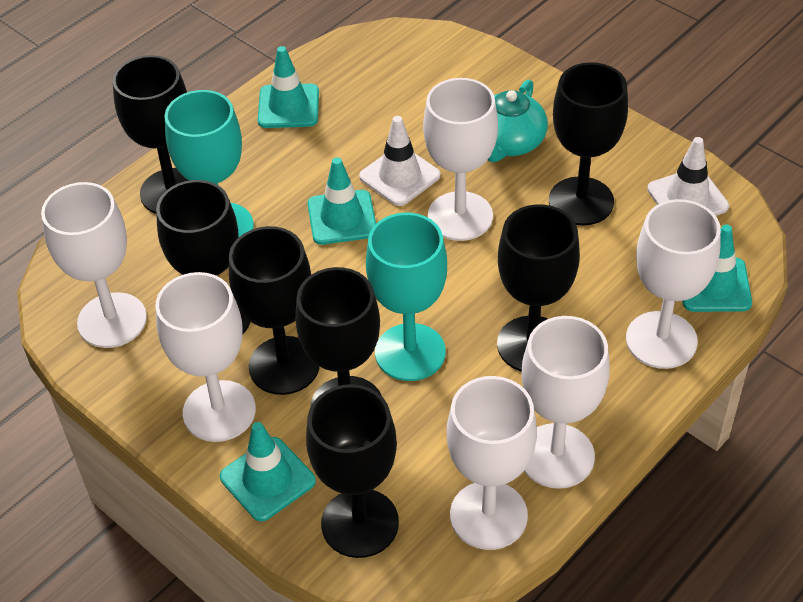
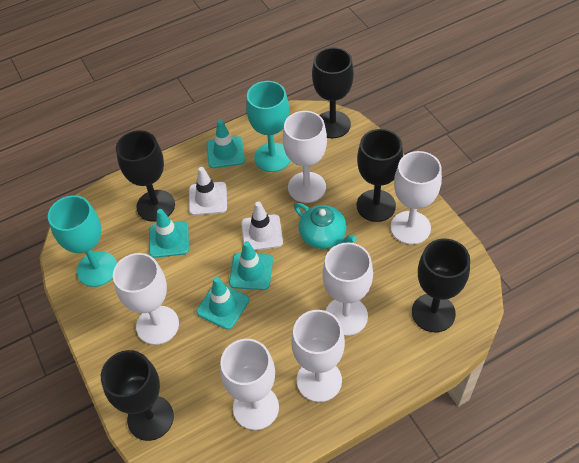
black goblet: [113,55,189,214] [156,180,251,334] [229,226,319,395] [295,267,382,407] [306,384,399,558] [497,204,580,372] [549,62,628,226] = 7 -> [101,350,174,441] [116,130,175,222] [312,47,354,138] [356,129,403,222] [412,239,470,332] = 5

